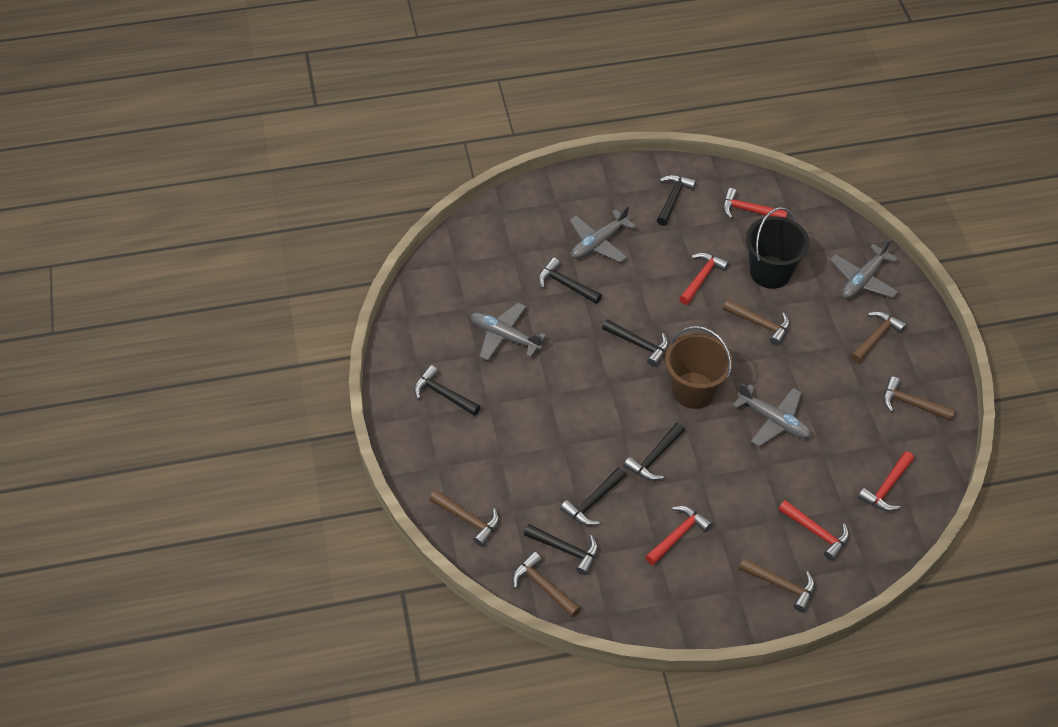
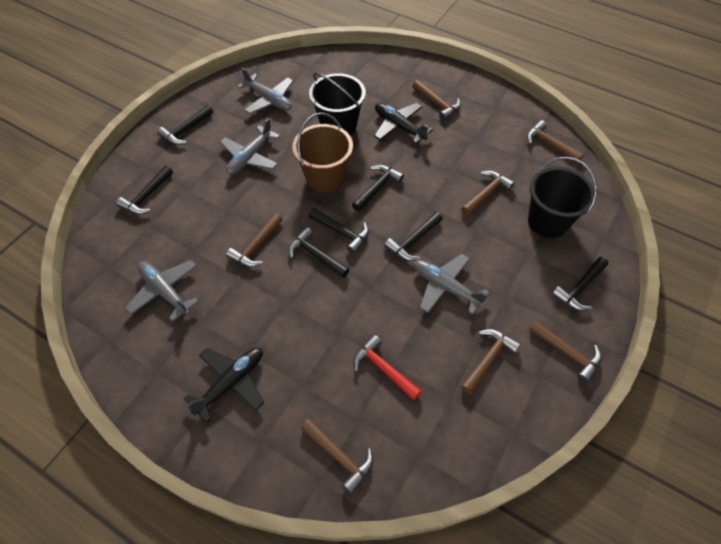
black bucket: [746,207,810,289] = 1 -> [309,73,366,136] [528,157,597,238] = 2
black plane: none = 0 -> [184,348,264,423] [374,103,433,144] = 2
brown hammer: [429,490,499,546] [512,552,580,617] [723,299,790,346] [739,558,815,612] [851,311,906,363] [883,377,955,421] = 6 -> [226,213,282,267] [300,419,373,494] [413,80,461,120] [461,171,515,216] [461,329,521,394] [527,120,584,160] [529,321,601,383] = 7
red hammer: [645,506,712,566] [679,253,729,305] [723,188,787,219] [778,500,849,561] [858,451,914,511] = 5 -> [353,335,422,400] = 1

